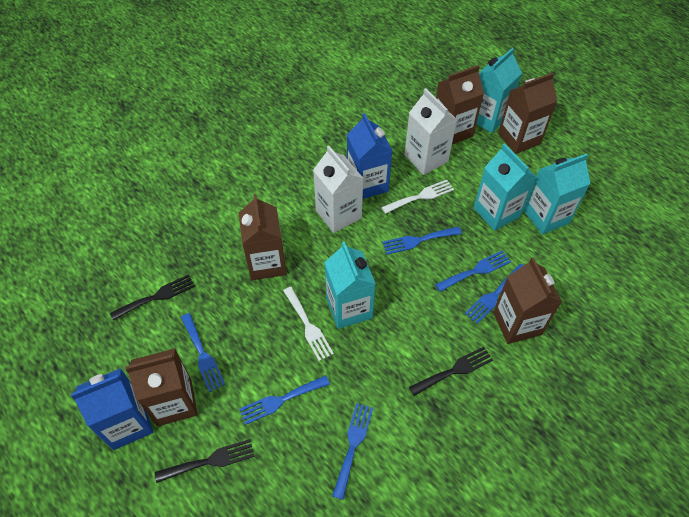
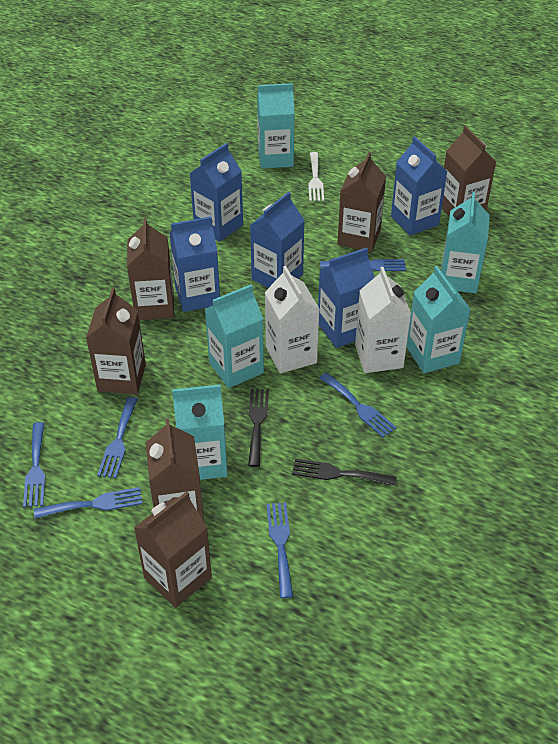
black fork: [110,274,195,321] [155,439,254,483] [409,347,493,396] = 3 -> [248,389,269,467] [292,458,397,486] = 2
blue carton: [71,368,153,450] [347,113,393,199] = 2 -> [169,217,220,312] [189,143,243,242] [250,192,305,288] [318,247,375,348] [391,136,448,236] = 5
brown carton: [125,349,198,426] [239,194,287,280] [436,65,484,144] [493,257,562,344] [498,73,557,154] = 5 -> [86,288,146,394] [127,218,174,320] [134,491,212,608] [145,418,204,521] [337,152,386,252] [442,126,496,216] = 6
turquoise carton: [324,242,376,329] [474,143,536,231] [476,48,522,133] [523,153,591,235] = 4 -> [172,385,228,480] [205,284,264,388] [257,83,295,169] [407,266,471,373] [441,192,490,293] = 5
white fork: [283,287,334,361] [381,180,454,214] = 2 -> [308,152,324,201] = 1

